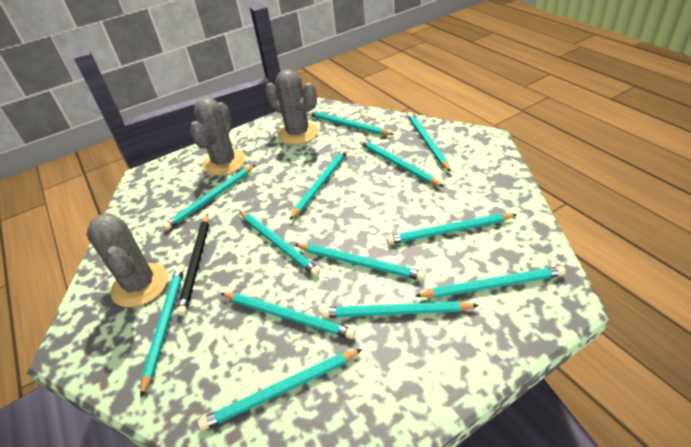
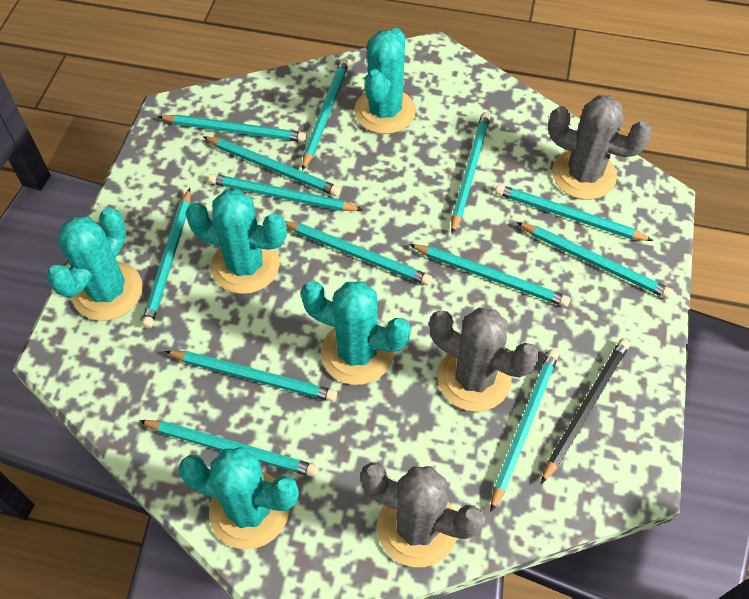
turquoise cactus: none = 0 -> [46,207,143,321] [178,447,299,549] [185,189,287,294] [301,281,411,385] [354,28,416,134] = 5

